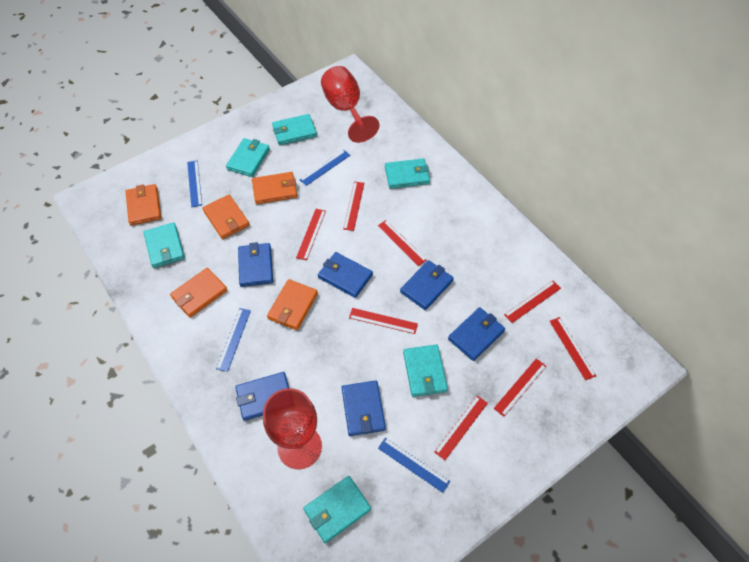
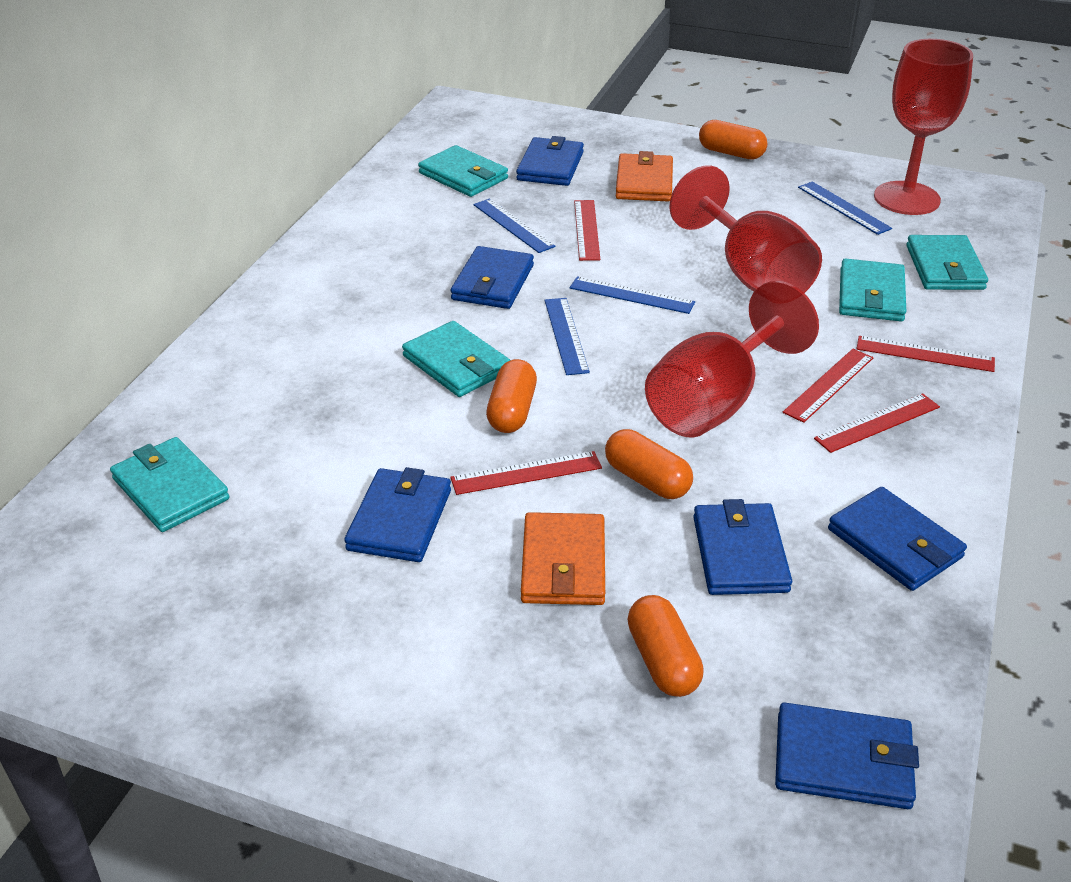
orange capsule: none = 0 -> [486,359,537,433] [605,429,693,499] [628,595,704,697] [699,120,767,160] = 4
orange wallet: [125,184,161,226] [170,268,228,318] [202,195,250,239] [252,172,297,204] [267,279,318,330] = 5 -> [521,512,605,605] [616,151,673,202] = 2
red goblet: [263,388,322,469] [321,66,379,143] = 2 -> [645,281,819,437] [670,166,822,293] [874,39,973,215] = 3
red ruler: [296,209,326,261] [343,182,364,231] [349,308,418,334] [378,220,427,266] [434,396,488,460] [494,358,546,417] [504,281,561,323] [549,317,596,381] = 8 -> [450,451,602,495] [574,200,600,261] [783,349,873,423] [814,393,940,453] [857,336,995,372] = 5
turquoise wallet: [144,222,185,268] [226,138,270,177] [272,114,317,145] [303,476,371,543] [385,158,430,189] [403,344,448,397] = 6 -> [110,437,229,532] [402,321,510,397] [418,145,508,197] [839,258,906,321] [906,235,988,290] = 5

